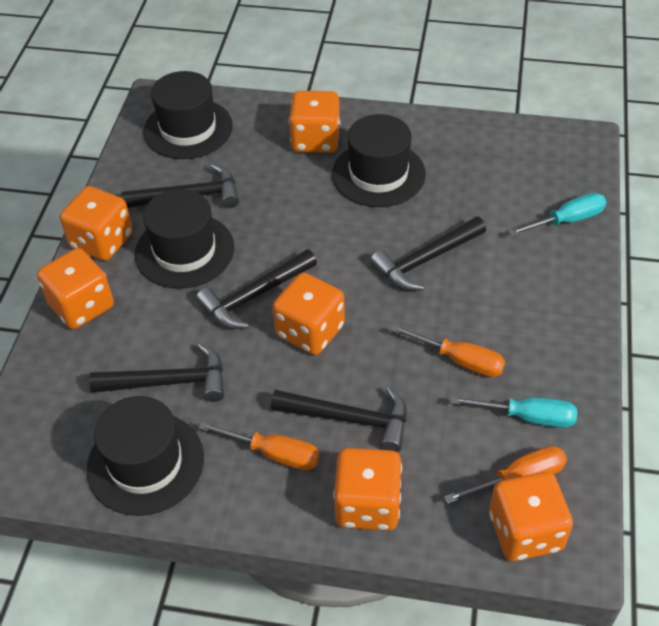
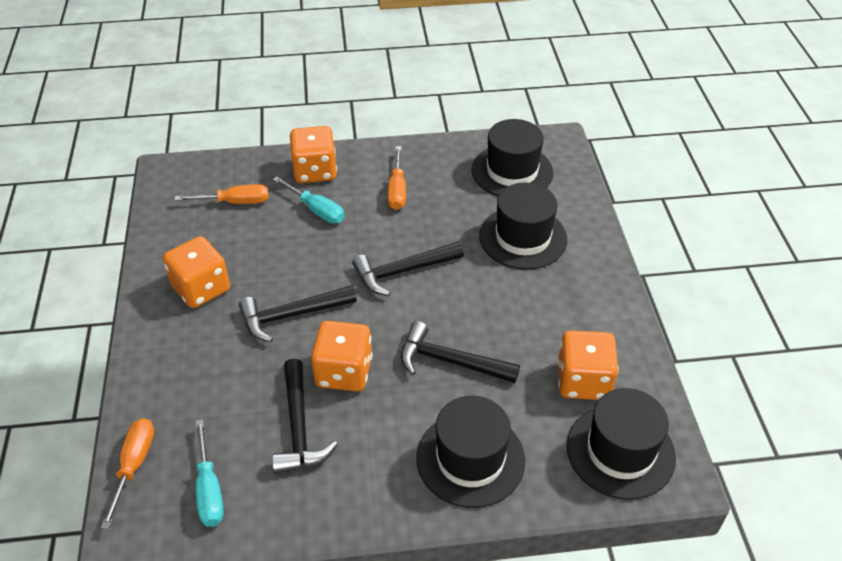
black hammer: [89,343,224,402] [121,164,239,208] [196,249,317,329] [271,387,407,452] [370,217,486,291] = 5 -> [239,285,357,342] [272,359,338,474] [352,241,464,296] [401,321,520,383] = 4
orange dice: [37,248,114,329] [60,186,133,261] [272,272,345,355] [289,91,340,153] [333,448,402,531] [489,472,573,561] = 6 -> [163,236,230,308] [290,126,337,183] [311,321,372,391] [557,330,619,400] = 4

